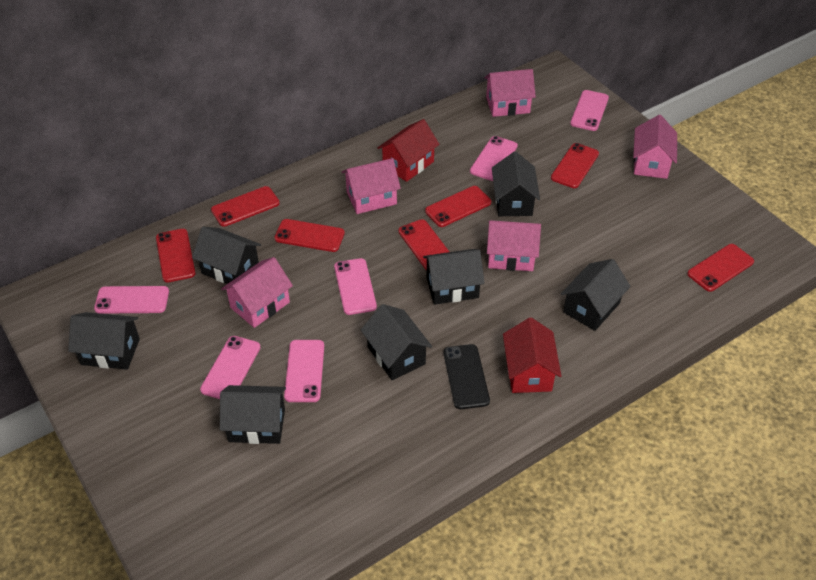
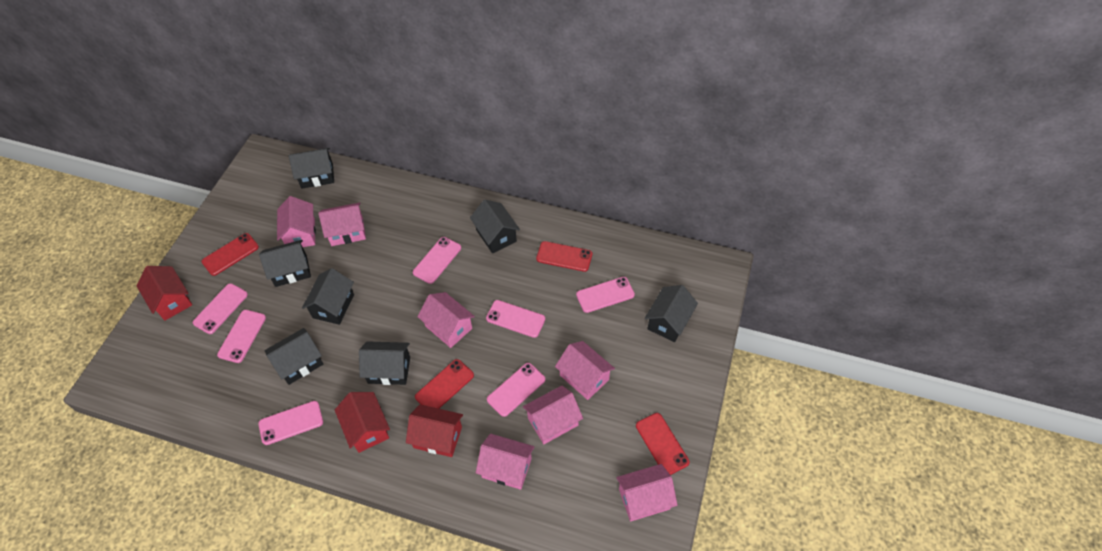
black phone: [443,344,490,409] = 1 -> none = 0
pink house: [221,257,293,328] [342,158,401,214] [485,69,536,117] [487,220,541,271] [633,115,677,179] = 5 -> [277,196,316,247] [318,203,366,246] [417,292,475,348] [476,434,535,490] [523,385,583,444] [555,341,615,400] [616,464,678,522] = 7
pink phone: [94,286,169,314] [200,336,261,399] [284,340,324,402] [334,258,377,315] [470,136,518,181] [570,90,609,131] = 6 -> [193,283,248,334] [217,310,266,363] [258,401,323,445] [413,237,461,284] [486,300,545,338] [487,363,545,417] [576,277,635,313] = 7
red house: [378,119,439,182] [503,318,561,393] = 2 -> [137,266,192,321] [335,392,390,453] [406,404,463,457] = 3
red phone: [156,229,195,282] [211,186,280,227] [274,219,345,252] [398,219,449,271] [425,186,491,227] [551,143,599,188] [687,244,754,292] = 7 -> [202,233,259,276] [415,359,474,409] [536,241,592,272] [636,413,690,475] = 4

